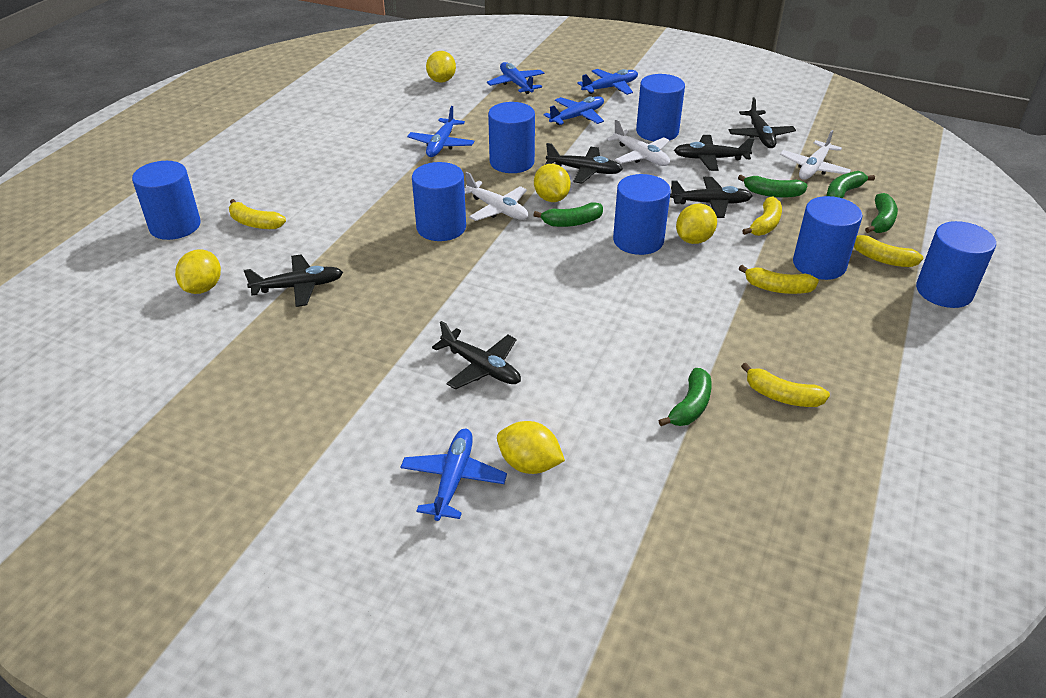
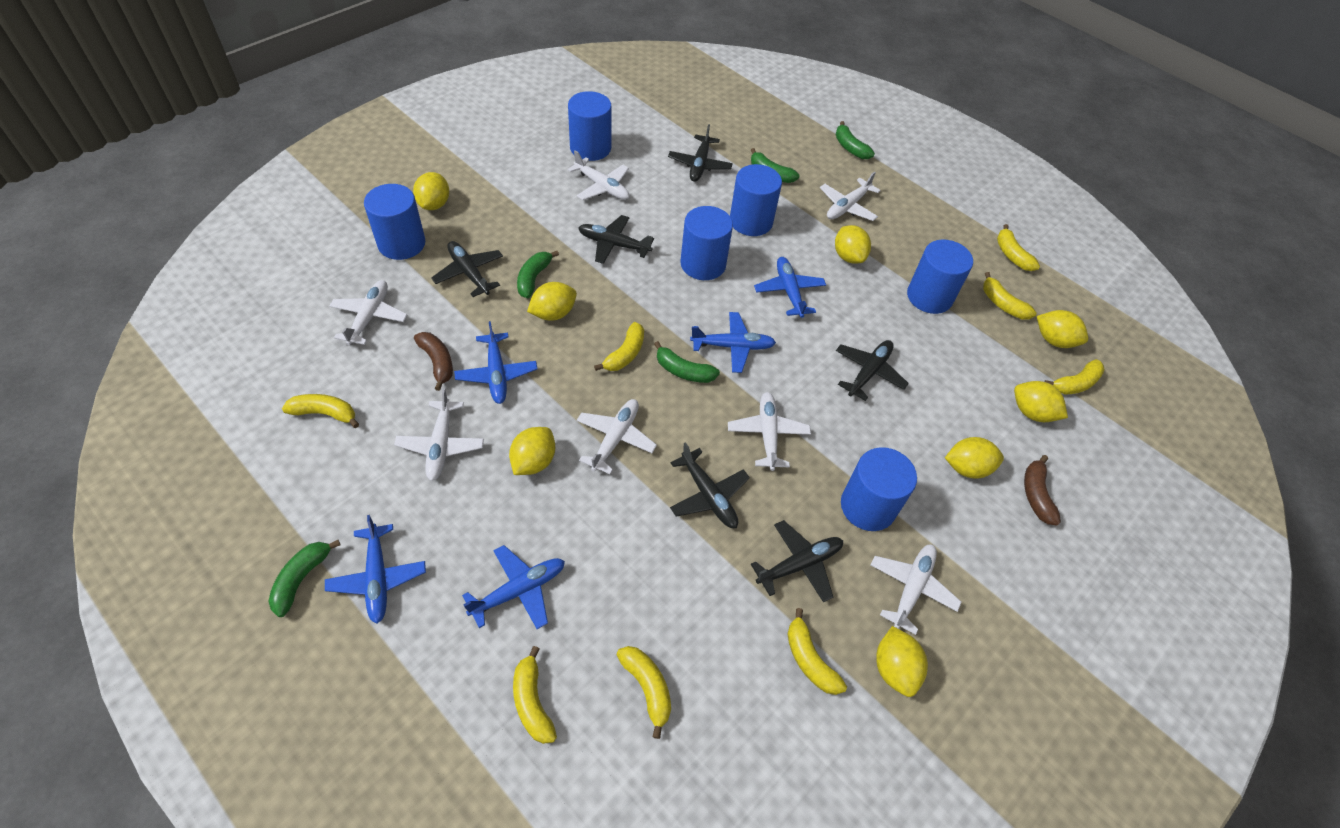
blue cylinder: [132,161,201,240] [412,162,466,241] [488,102,535,173] [613,174,671,255] [636,74,685,141] [793,196,862,280] [916,221,996,308] = 7 -> [364,184,425,260] [568,91,612,161] [680,206,733,280] [730,164,782,236] [841,447,917,531] [907,239,973,314] = 6
brown banana: none = 0 -> [414,332,453,391] [1024,455,1061,526] = 2
white plane: [465,172,528,221] [607,120,670,166] [780,130,851,180] = 3 -> [329,280,407,345] [394,388,484,481] [567,150,630,200] [576,399,657,474] [728,392,811,471] [820,171,881,221] [871,545,961,635] = 7
yellow banana: [229,199,286,229] [739,265,819,294] [741,363,830,407] [742,196,782,236] [854,235,923,267] = 5 -> [282,394,359,428] [513,646,557,744] [594,322,644,371] [617,646,671,739] [787,608,847,695] [983,272,1037,319] [997,224,1040,271] [1044,359,1105,394] = 8
yellow lemon: [175,250,221,294] [426,51,456,83] [497,421,565,474] [534,164,571,202] [676,204,717,244] = 5 -> [413,172,449,210] [509,427,555,475] [527,282,577,321] [835,225,871,264] [876,626,928,697] [945,437,1004,479] [1014,381,1068,422] [1037,310,1088,348] = 8

